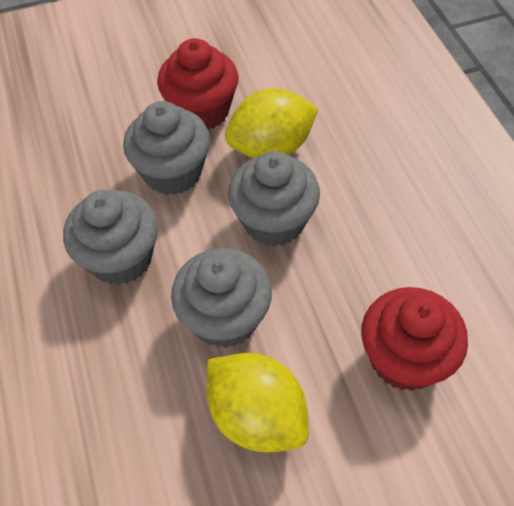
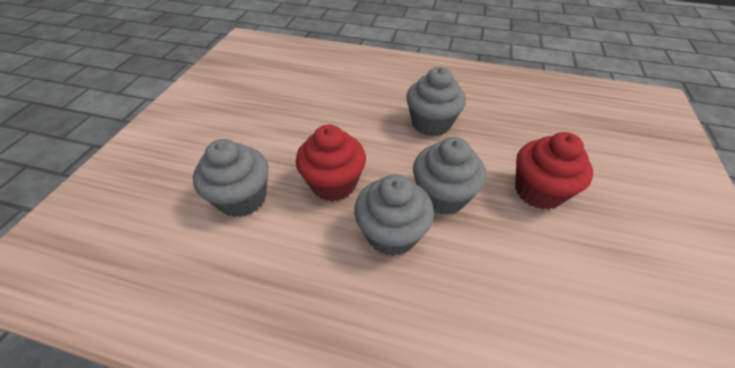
yellow lemon: [207,353,309,453] [225,89,318,158] = 2 -> none = 0

